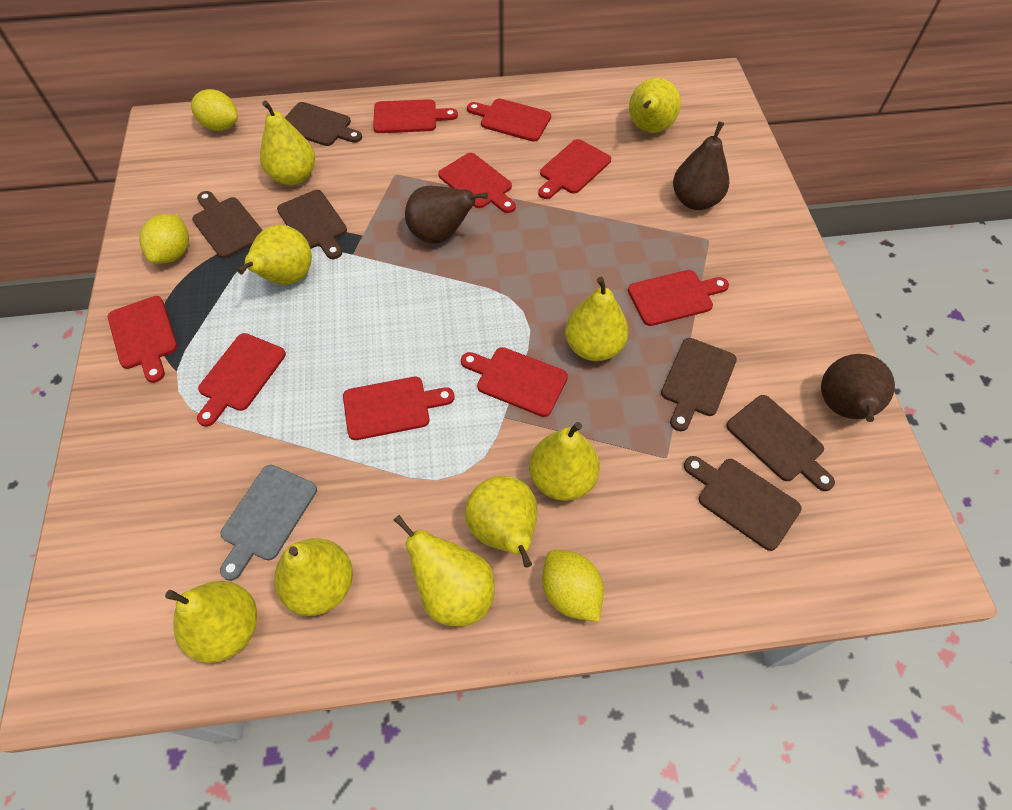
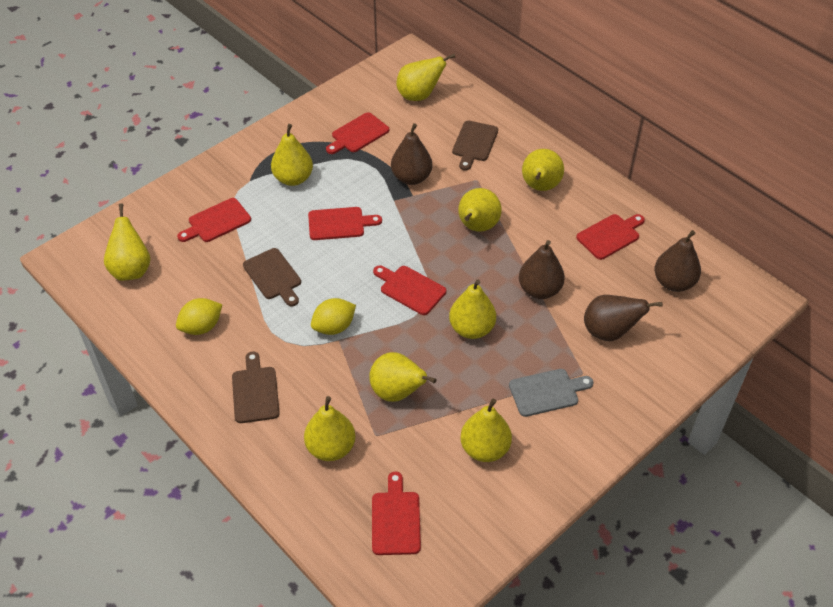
brown cutting board: [192,191,263,258] [277,190,347,259] [285,102,362,146] [661,338,737,431] [684,456,802,551] [726,395,835,491] = 6 -> [232,352,280,423] [243,248,301,306] [452,121,498,171] = 3
brown pear: [405,186,488,243] [673,121,729,210] [821,354,895,422] = 3 -> [391,123,432,185] [519,240,565,299] [584,295,662,341] [654,230,701,292] = 4
red cutting board: [108,296,177,383] [197,333,286,427] [343,377,455,440] [373,99,458,133] [438,153,516,213] [461,347,568,417] [467,98,551,142] [538,139,611,199] [628,270,729,326] = 9 -> [177,198,251,242] [308,207,382,240] [326,112,389,154] [372,472,421,555] [373,266,446,315] [576,214,645,260] = 6
yellow lemon: [139,214,189,264] [191,89,238,131] [542,550,604,622] = 3 -> [176,298,223,335] [311,298,356,335] = 2

